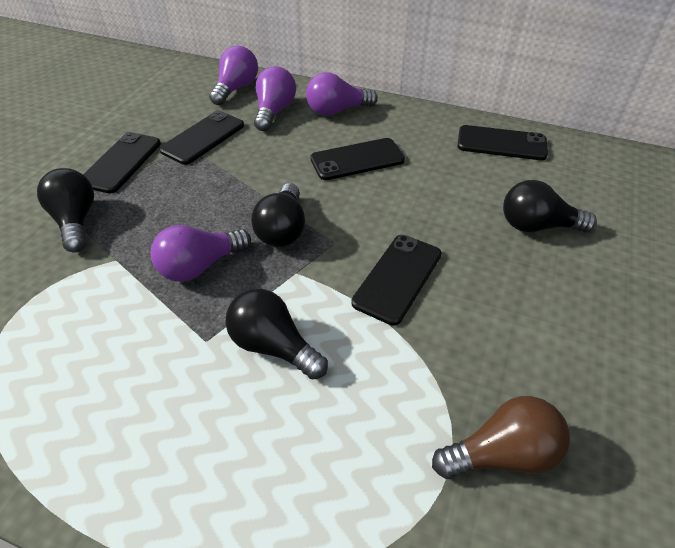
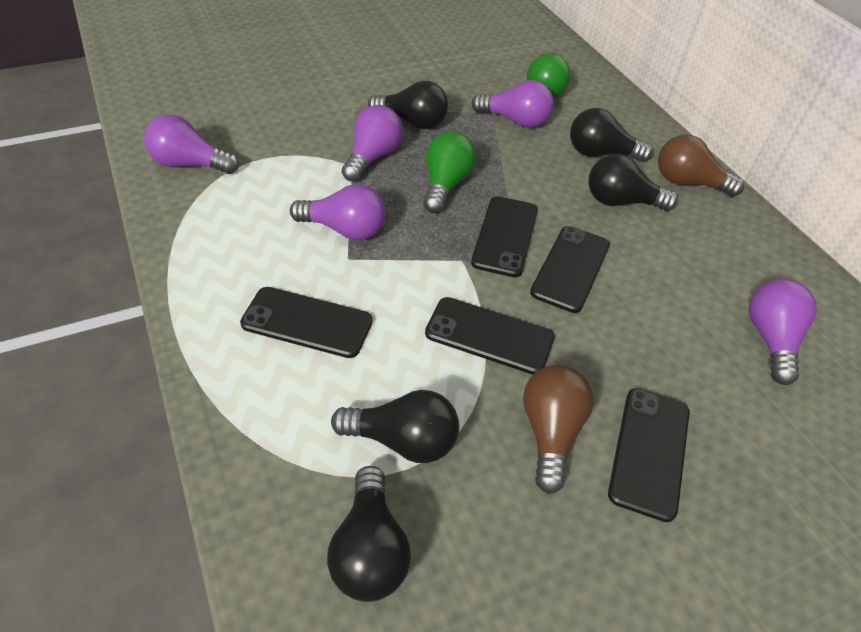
black light bulb: [37,168,94,253] [225,289,328,380] [251,183,305,247] [503,180,597,233] = 4 -> [327,466,411,602] [331,390,459,463] [368,81,448,129] [570,108,653,162] [588,154,678,211] = 5
brown light bulb: [432,396,570,479] = 1 -> [523,365,594,494] [658,134,744,197] = 2
green light bulb: none = 0 -> [423,131,476,213] [527,53,571,98] = 2
purple light bulb: [151,225,251,282] [209,46,258,105] [254,66,296,131] [306,72,378,116] = 4 -> [144,114,239,174] [290,184,386,240] [342,105,403,182] [471,80,554,128] [749,279,817,385] = 5

